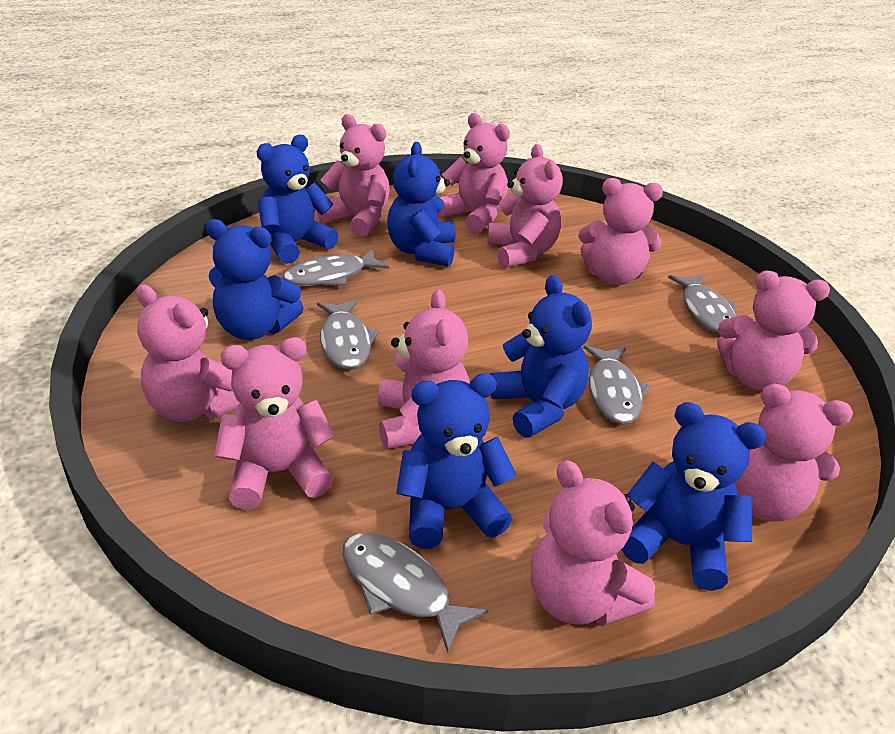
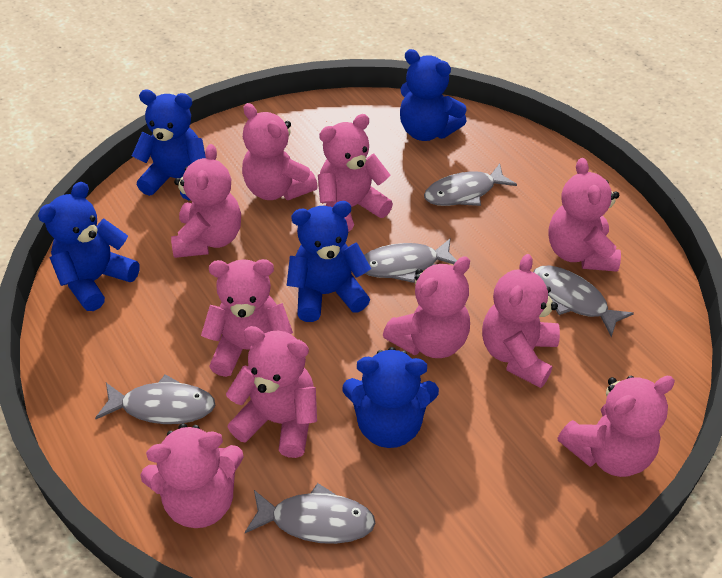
blue teddy bear: [205,219,304,340] [257,135,338,264] [387,142,455,267] [396,373,517,549] [490,275,592,437] [621,402,767,591] = 6 -> [38,182,140,311] [132,90,206,200] [287,201,371,322] [342,347,439,448] [400,49,467,141] = 5

